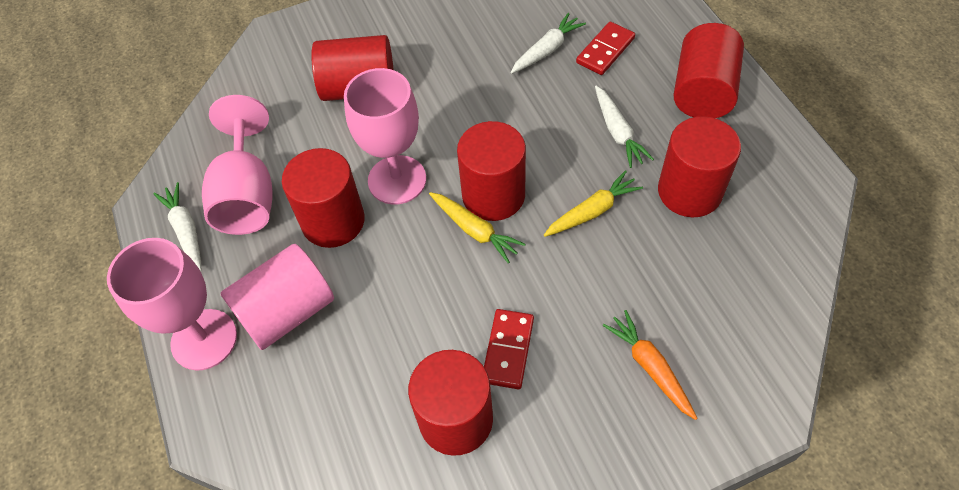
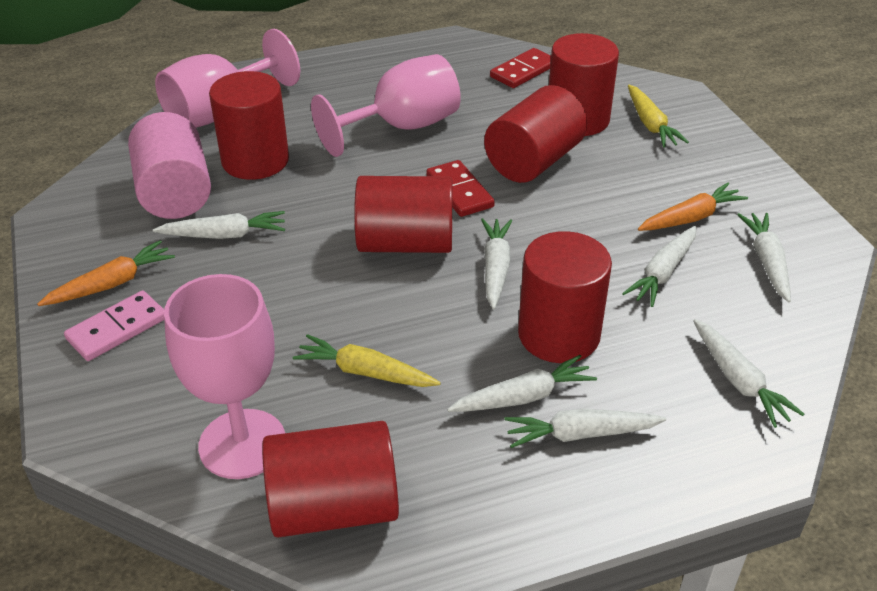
orange carrot: [602,310,698,420] = 1 -> [37,240,175,306] [638,183,748,231] = 2
pink domino: none = 0 -> [64,290,164,361] = 1
white carrot: [153,182,202,271] [510,13,586,74] [595,86,654,168] = 3 -> [153,211,285,239] [447,355,597,412] [481,218,512,309] [504,409,666,448] [622,226,696,307] [693,319,804,428] [737,213,791,302] = 7

